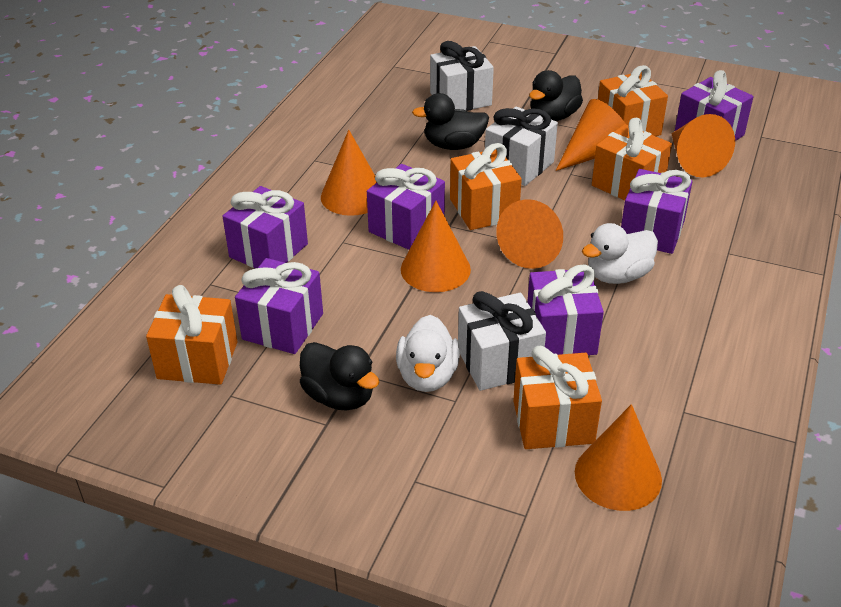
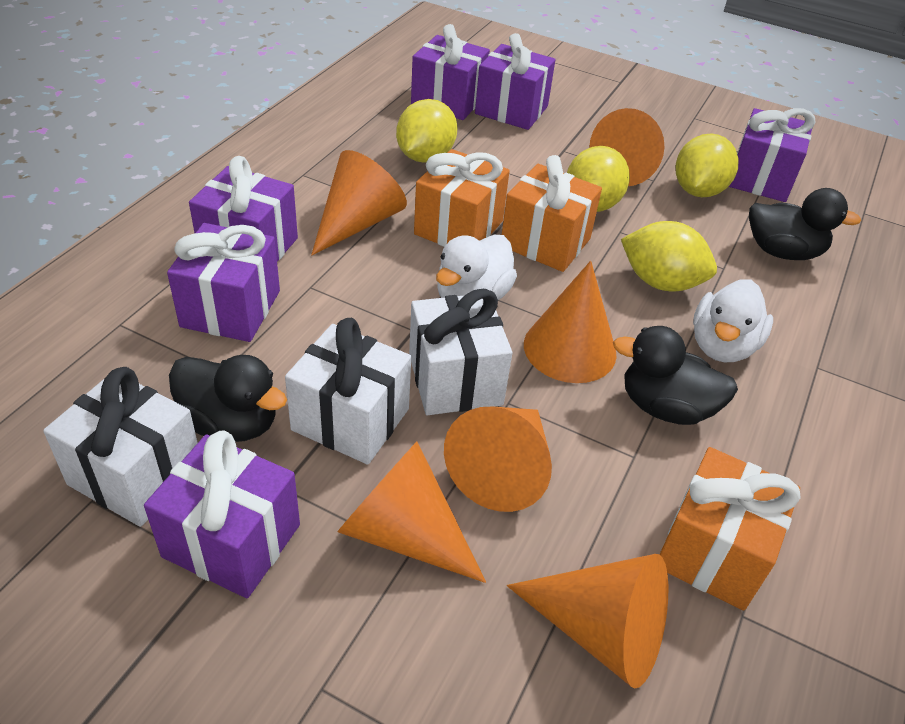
orange gift: [146,285,238,385] [450,143,522,230] [513,346,602,449] [592,118,672,200] [598,65,668,136] = 5 -> [414,149,510,247] [502,155,602,272] [659,447,801,610] = 3
yellow lemon: none = 0 -> [396,99,458,163] [567,146,630,212] [621,221,717,291] [676,133,738,197] = 4

